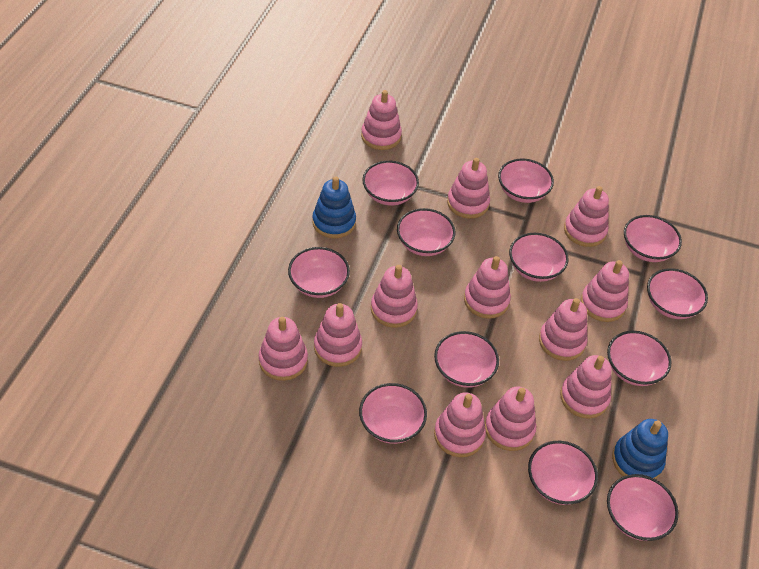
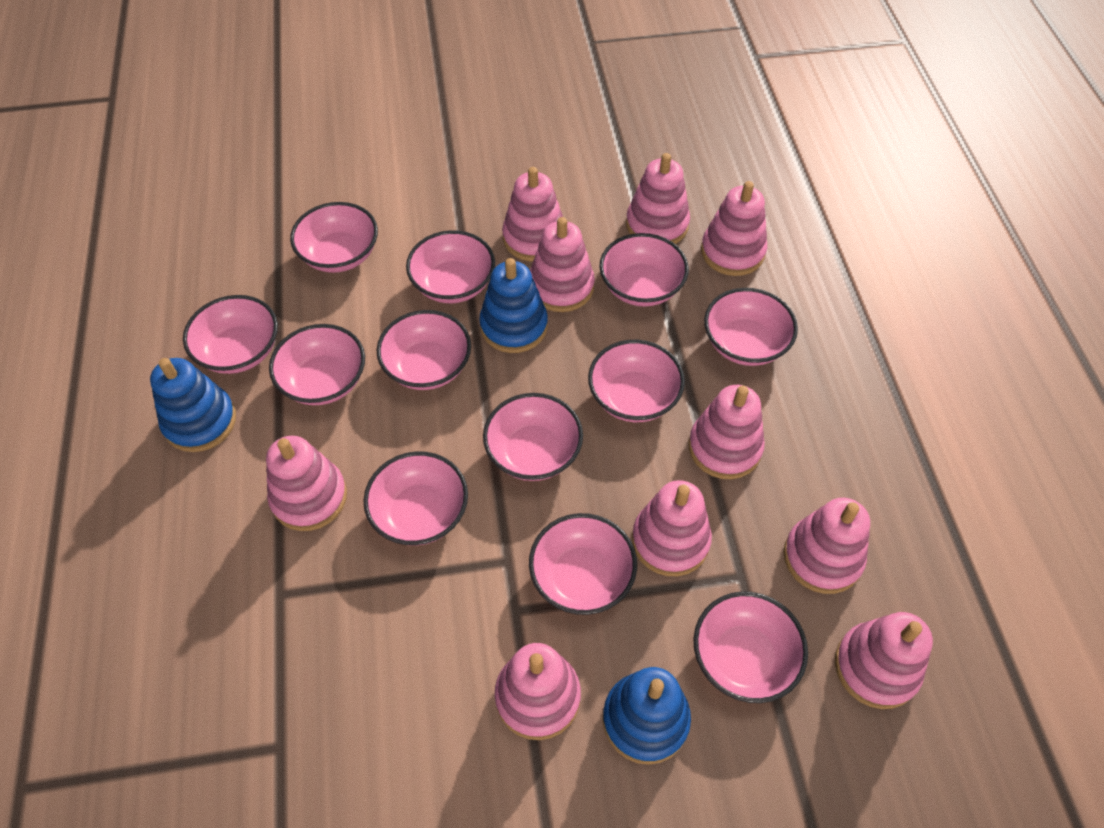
blue stacking toy: [312,176,356,239] [612,419,668,479] = 2 -> [150,358,236,452] [479,258,548,353] [603,667,691,765] = 3
pink stacking toy: [259,317,308,381] [314,303,362,367] [361,90,402,150] [371,265,418,328] [434,392,486,457] [447,158,490,219] [464,256,511,319] [485,387,536,451] [539,298,587,361] [560,355,612,419] [564,186,609,247] [581,260,629,322] = 12 -> [266,436,347,531] [495,643,581,740] [502,167,563,262] [530,217,595,312] [626,153,690,244] [632,480,712,576] [689,385,765,479] [701,181,767,276] [784,498,870,594] [835,612,933,709] = 10

